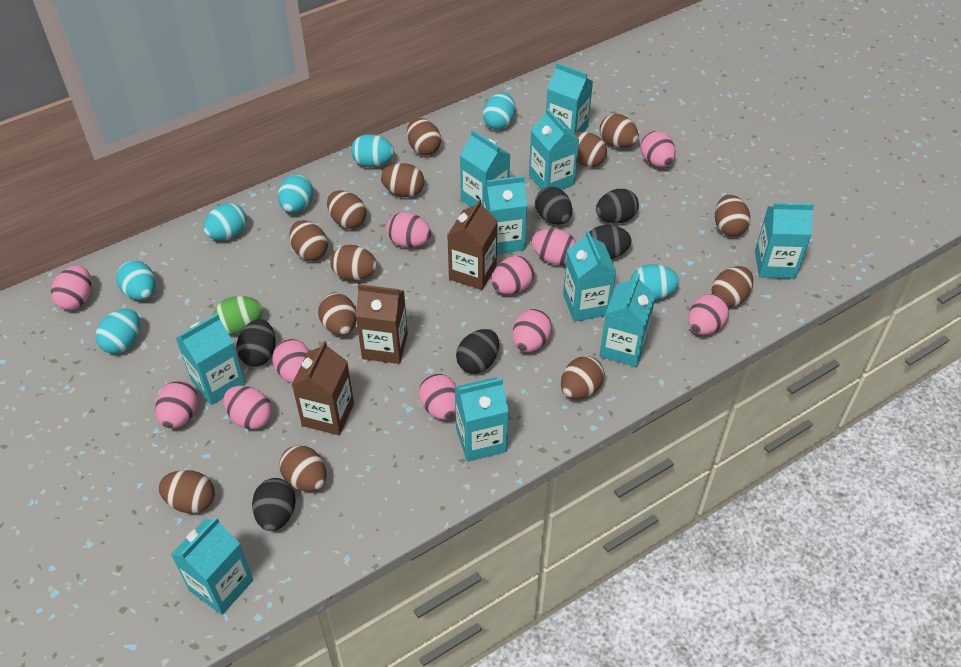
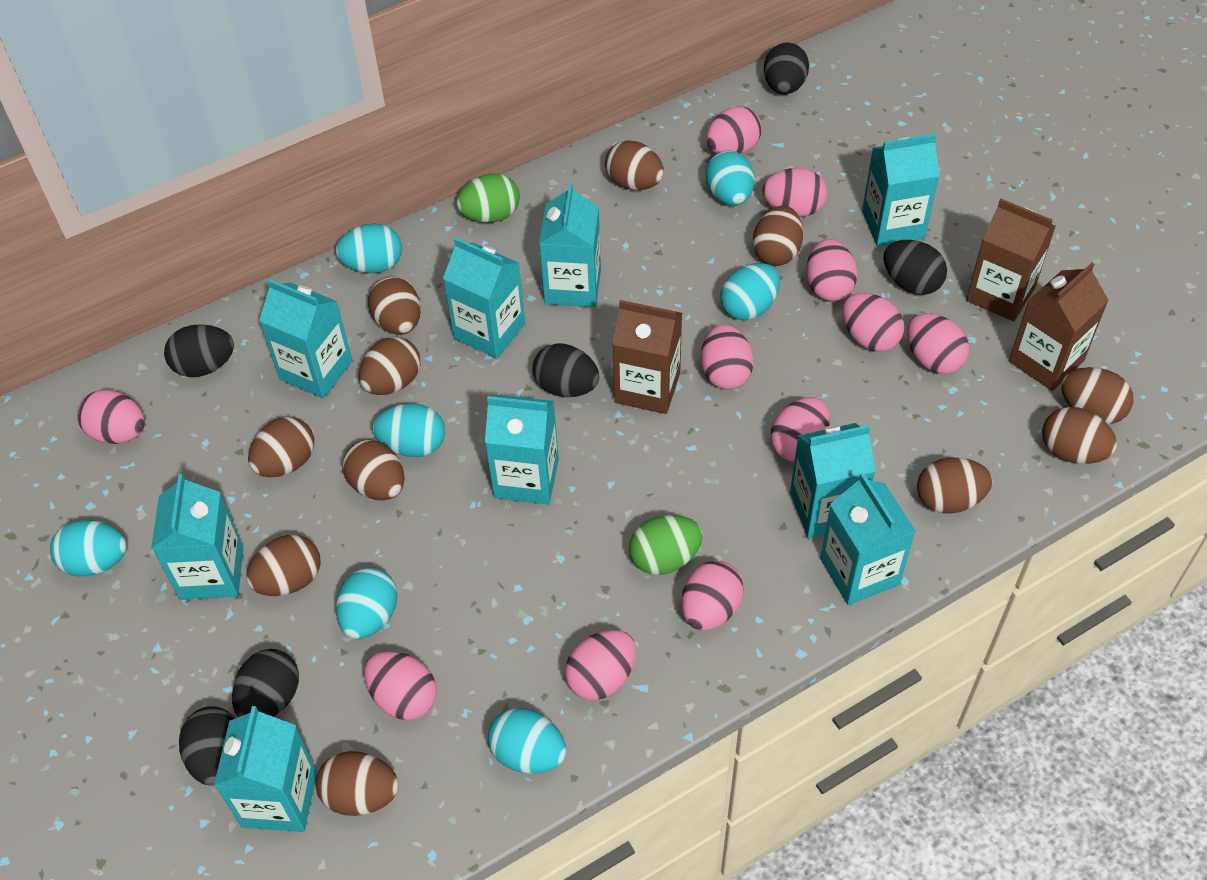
brown egg: [158,470,215,513] [279,445,327,492] [289,220,328,261] [318,293,356,335] [327,190,366,229] [330,245,377,281] [380,163,424,197] [407,118,441,155] [561,356,604,399] [574,132,607,167] [600,114,639,148] [711,266,753,307] [715,195,750,237] = 13 -> [246,535,321,596] [248,417,314,477] [315,751,399,816] [342,440,404,500] [359,337,420,395] [368,277,421,335] [605,140,664,190] [753,206,803,266] [917,458,993,514] [1042,407,1117,464] [1061,367,1133,424] = 11
green egg: [213,296,263,334] = 1 -> [456,174,520,223] [629,515,703,575] = 2
turquoise carton: [171,517,253,615] [176,314,246,405] [455,377,509,462] [460,130,511,207] [484,176,528,254] [529,108,579,190] [546,63,593,133] [563,230,617,322] [600,274,656,367] [755,203,814,279] = 10 -> [151,474,244,600] [214,706,317,832] [259,279,352,398] [443,238,525,359] [485,395,559,504] [539,183,601,307] [790,423,876,539] [820,473,916,605] [862,134,940,247] = 9

